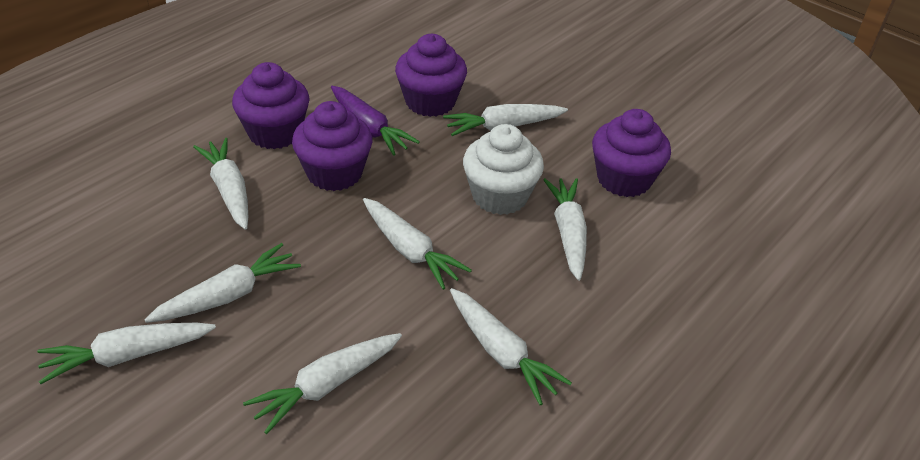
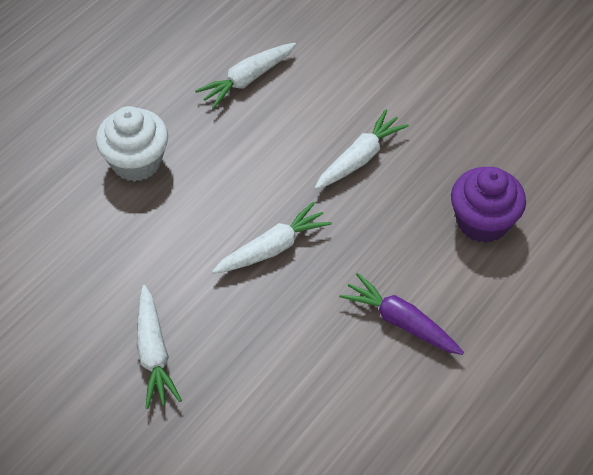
purple cupcake: [232,62,310,149] [292,101,372,191] [395,34,467,117] [592,109,671,197] = 4 -> [451,167,526,243] = 1
white carrot: [37,323,216,384] [144,243,301,323] [193,138,248,230] [243,333,402,434] [363,198,472,290] [443,104,568,136] [450,288,572,405] [543,178,587,281] = 8 -> [137,285,182,409] [195,43,296,109] [212,202,332,274] [315,109,409,190] = 4

